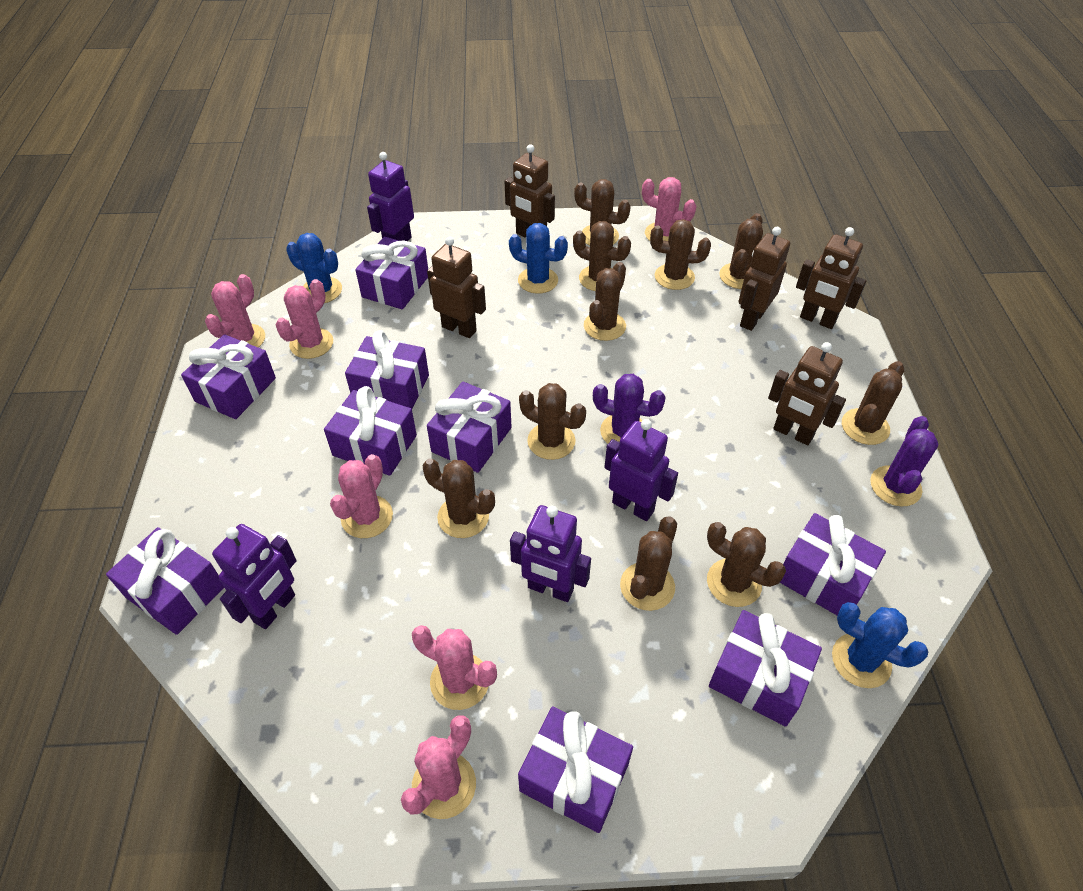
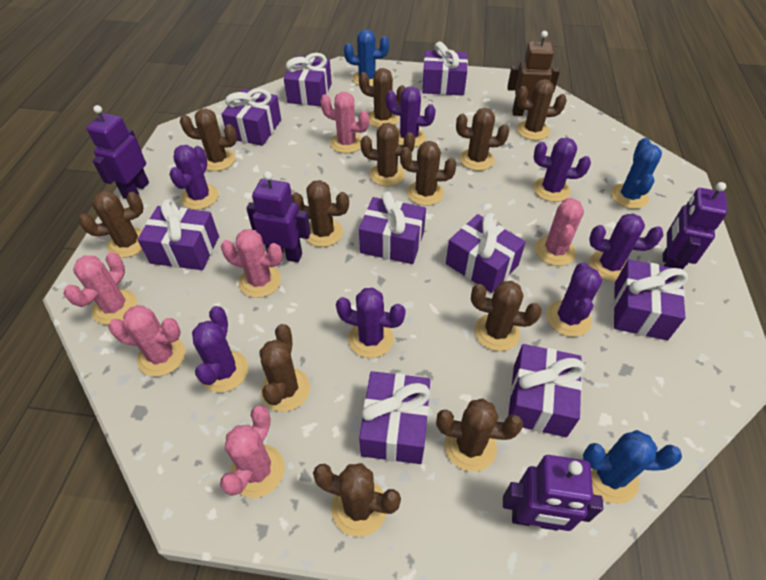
brown cactus: [423,459,495,538] [519,383,586,460] [573,221,631,291] [574,179,631,246] [584,262,626,341] [620,516,677,611] [650,219,711,290] [707,522,786,607] [719,213,763,289] [842,361,904,445] = 10 -> [79,191,143,258] [180,108,237,171] [260,324,310,412] [292,180,349,247] [313,463,401,537] [359,68,406,128] [360,123,415,186] [400,141,457,206] [436,398,523,472] [456,108,509,171] [471,281,542,351] [516,79,567,140] = 12
brown robot: [427,237,486,338] [504,144,555,237] [738,227,790,331] [768,342,846,445] [796,227,867,329] = 5 -> [507,31,560,116] = 1
purple cactus: [593,374,666,444] [870,416,939,507] = 2 -> [169,145,219,210] [192,306,248,392] [336,288,406,358] [386,86,436,147] [533,137,591,202] [546,262,602,337] [589,214,663,282] = 7

